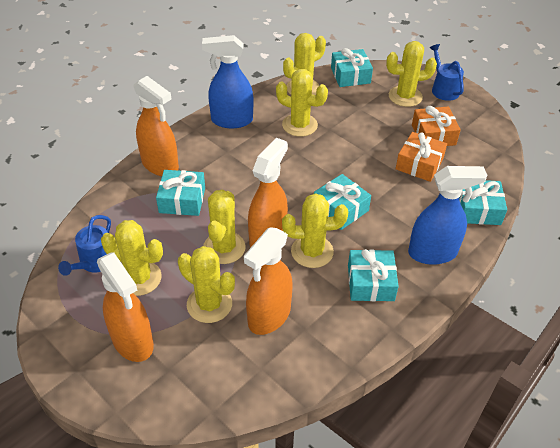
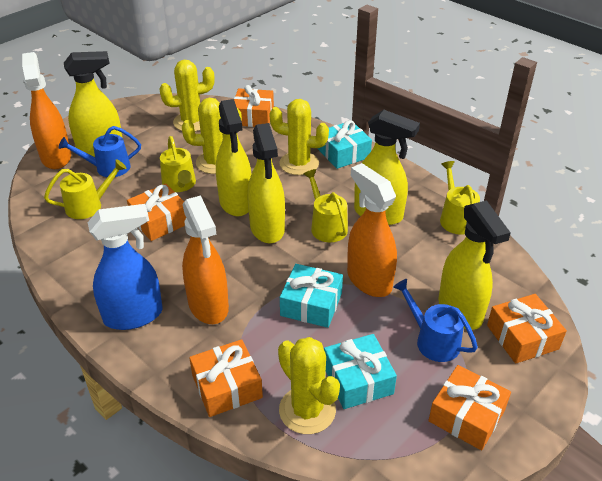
blue spray bottle: [202,35,253,128] [408,166,487,265] = 2 -> [88,204,163,330] = 1
orange gift: [396,132,447,182] [412,106,461,146] = 2 -> [127,184,186,241] [189,339,263,417] [234,85,274,127] [428,365,511,451] [487,294,567,364] = 5
orange spray bottle: [97,252,154,362] [134,76,179,176] [244,227,293,335] [248,138,288,248] = 4 -> [22,52,71,169] [182,195,229,324] [347,163,397,297] = 3
turquoise gift: [156,170,205,216] [314,174,371,230] [331,48,373,87] [348,249,399,301] [459,180,507,225] = 5 -> [280,264,343,328] [318,120,372,169] [324,334,397,409] = 3
yellow cactus: [101,220,163,296] [178,246,235,323] [203,190,246,264] [276,69,328,137] [282,193,348,268] [283,33,326,95] [386,41,437,107] = 7 -> [159,60,215,132] [182,98,242,174] [269,99,329,175] [278,337,340,434] = 4
yellow spray bottle: none = 0 -> [64,51,123,157] [216,99,251,216] [248,123,285,243] [354,110,420,225] [438,200,511,330] = 5
yellow watering can: none = 0 -> [44,159,127,219] [160,136,196,192] [303,169,348,242] [440,161,480,235] = 4

